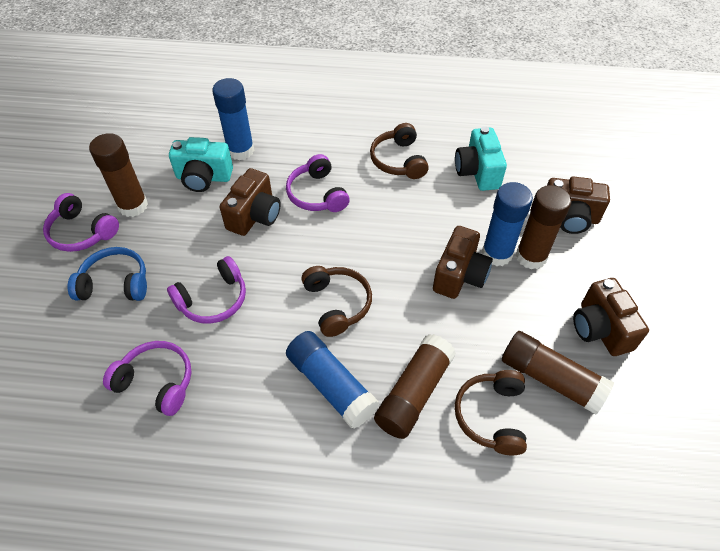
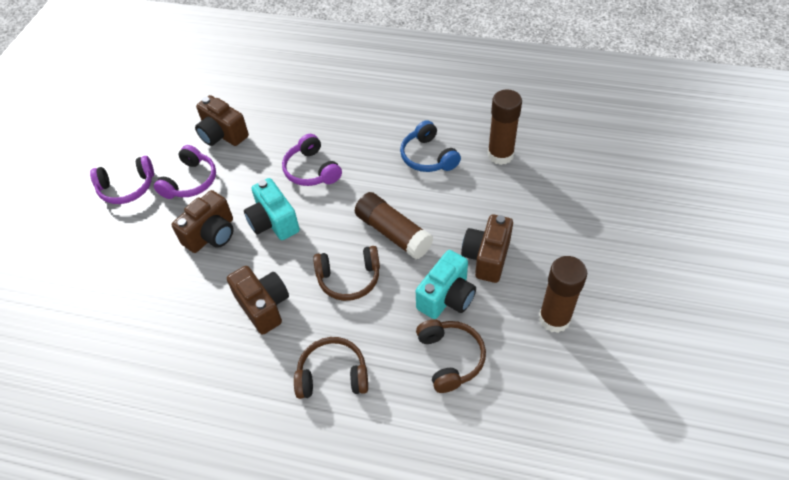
blue glue stick: [212,78,254,160] [286,331,379,428] [482,182,533,266] = 3 -> none = 0
brown glue stick: [89,133,148,217] [374,334,456,439] [502,331,614,415] [516,185,571,269] = 4 -> [355,192,433,260] [487,90,522,165] [539,256,587,333] = 3
purple headphones: [43,193,119,252] [103,341,192,416] [167,256,246,324] [286,154,350,212] = 4 -> [90,156,154,204] [154,145,216,199] [282,134,342,186] = 3

